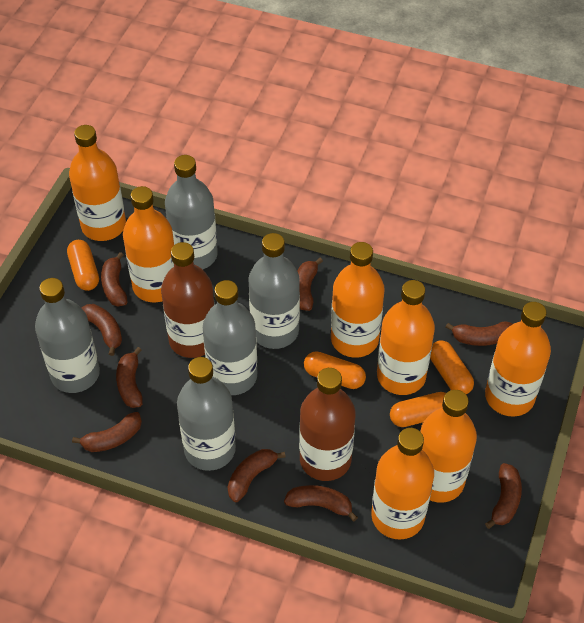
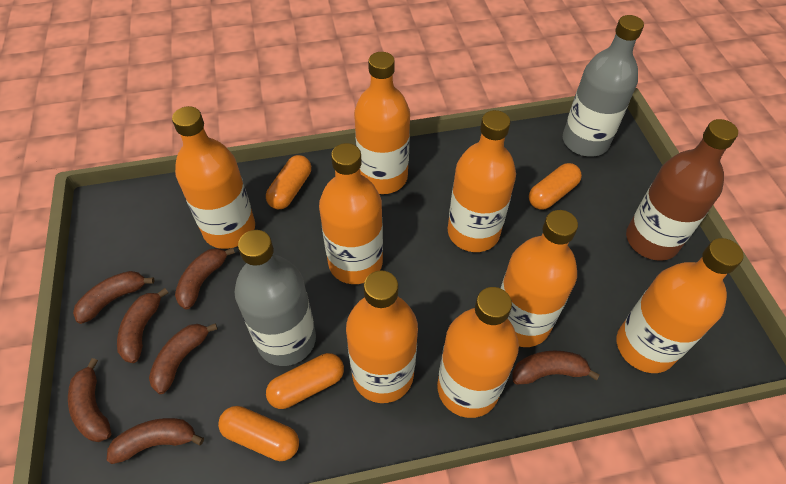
brown banana: [72,412,142,452] [81,304,122,356] [101,252,127,307] [116,347,143,408] [228,449,286,502] [284,485,358,521] [297,258,323,311] [446,321,513,346] [485,463,522,529] = 9 -> [68,358,111,442] [73,271,155,324] [107,418,204,464] [117,288,169,363] [149,323,217,394] [175,248,235,309] [512,351,600,385] = 7
brown bottle: [161,242,215,358] [299,368,355,481] = 2 -> [626,119,738,261] = 1
grey bottle: [35,278,100,393] [165,155,218,270] [177,357,236,471] [203,280,257,395] [248,233,300,349] = 5 -> [234,230,316,366] [563,15,644,157] = 2
orange bottle: [69,125,126,241] [123,186,175,302] [331,242,385,358] [371,428,434,540] [377,280,435,395] [420,390,477,503] [485,302,551,417] = 7 -> [172,106,255,249] [319,143,383,284] [346,270,418,403] [354,52,410,194] [437,287,519,418] [448,110,516,252] [501,210,578,347] [617,238,743,373] = 8

